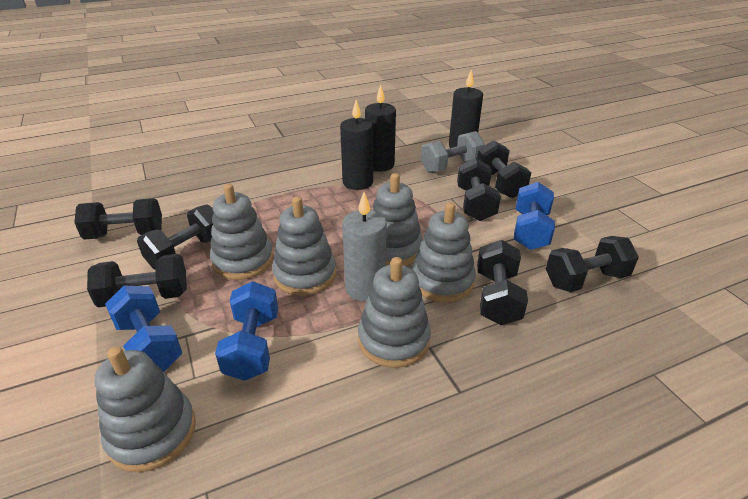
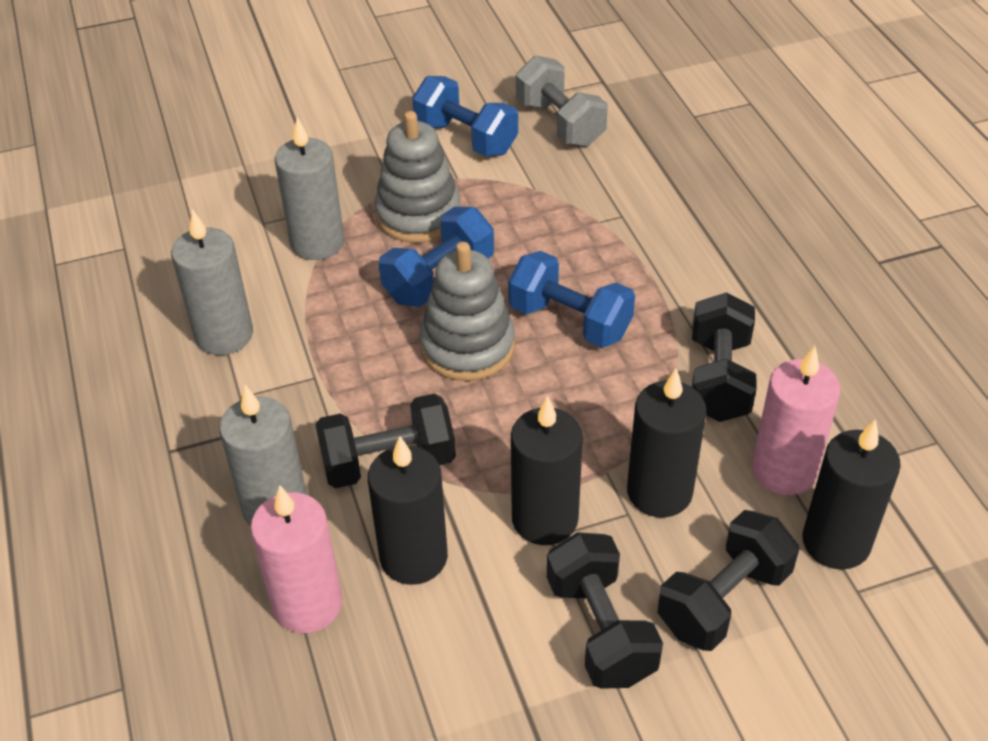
black candle: [340,100,373,190] [365,85,396,172] [449,70,483,148] = 3 -> [368,436,448,585] [511,396,583,545] [627,368,706,518] [802,419,901,570] = 4
black dumbbell: [74,198,162,240] [87,254,187,307] [137,204,214,269] [457,158,501,221] [477,141,531,198] [477,240,528,325] [546,236,639,292] = 7 -> [315,394,456,488] [547,532,663,689] [657,510,799,651] [692,292,757,422] = 4
grey candle: [342,192,387,301] = 1 -> [171,209,253,355] [219,385,307,526] [275,117,345,260] = 3
grey stacking toy: [95,346,196,472] [210,184,273,280] [272,196,336,296] [358,257,431,368] [373,173,423,266] [412,202,476,302] = 6 -> [374,111,460,243] [420,242,515,381] = 2
pink candle: none = 0 -> [250,485,342,633] [752,346,841,495] = 2

